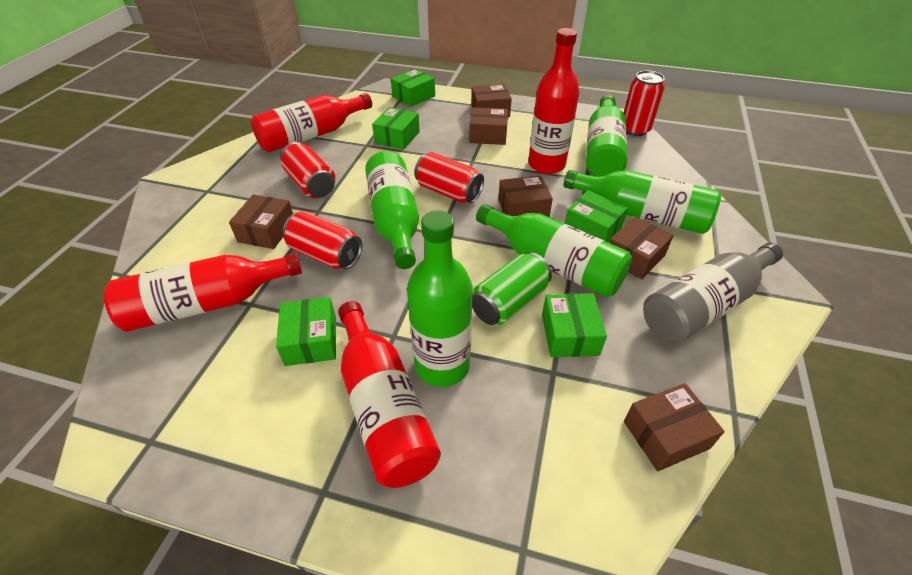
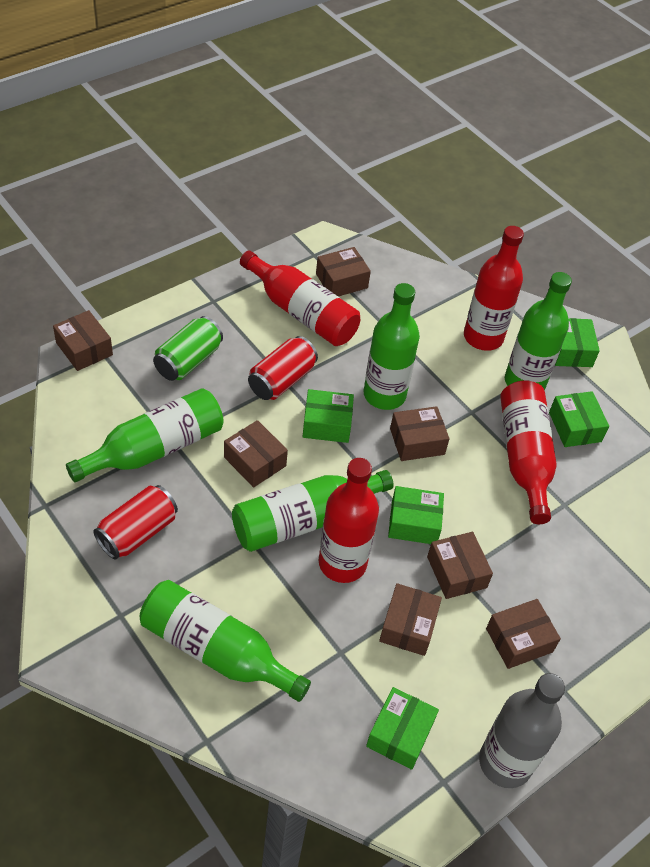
brown box: [229,194,293,249] [469,107,508,145] [471,84,512,117] [498,175,553,217] [609,216,674,280] [624,383,725,471] = 6 -> [53,310,113,371] [224,420,288,487] [316,247,371,296] [379,583,442,656] [390,406,450,461] [427,532,493,599] [486,599,561,669] = 7
red can: [280,142,336,198] [282,211,362,269] [414,152,484,203] [624,71,665,136] = 4 -> [93,485,178,560] [248,336,318,400] = 2

